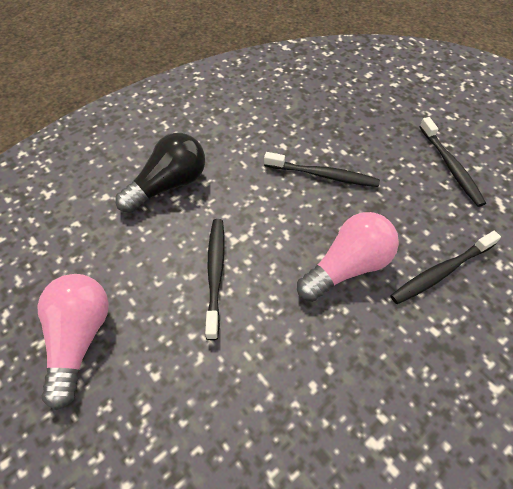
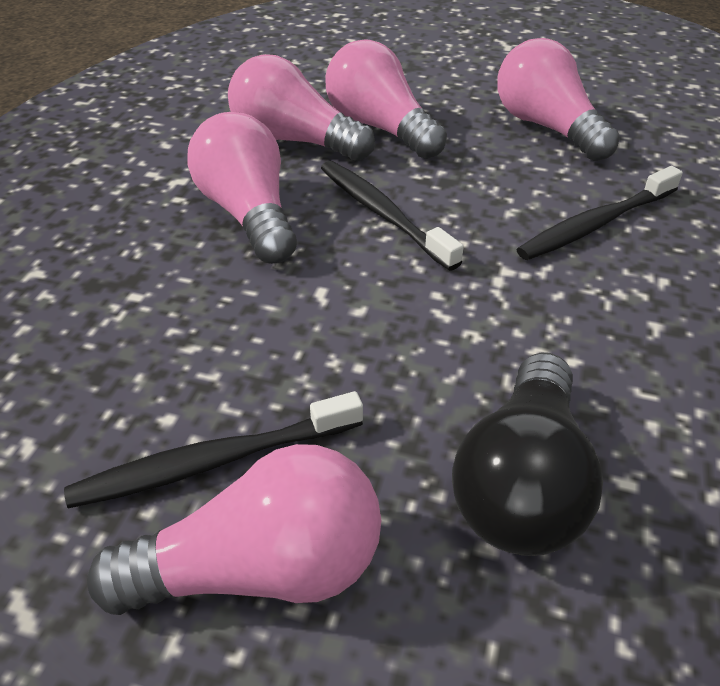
black toothbrush: [205,219,225,340] [264,152,380,187] [390,231,501,304] [419,117,486,207] = 4 -> [64,391,363,508] [321,161,464,271] [516,166,683,260] = 3
pink light bulb: [37,274,109,410] [297,212,399,302] = 2 -> [87,444,381,615] [187,112,297,264] [228,54,375,161] [326,39,447,159] [497,38,620,161] = 5

